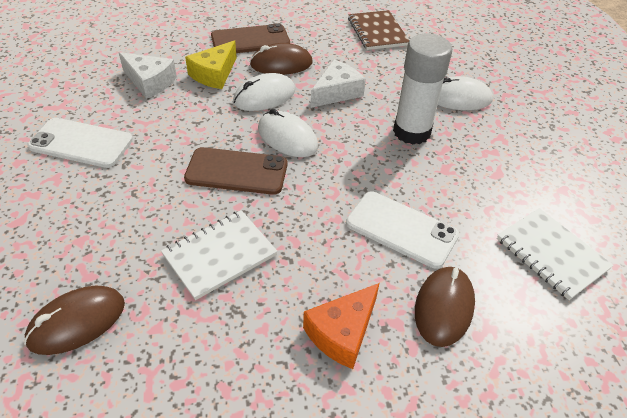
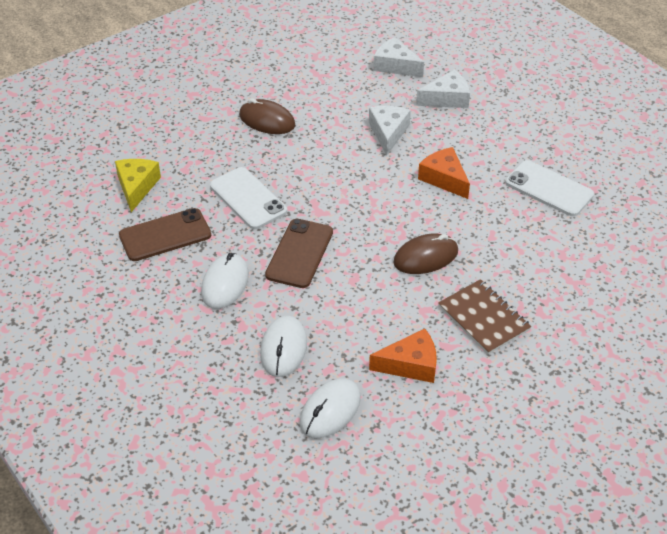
brown mouse: [24,286,125,355] [250,43,313,75] [415,267,475,347] = 3 -> [239,98,295,134] [393,233,458,274] = 2
orange cheese: [303,283,380,369] = 1 -> [369,329,437,383] [418,147,470,199] = 2
white cheese: [119,52,177,99] [310,60,366,108] = 2 -> [369,106,411,156] [373,37,424,77] [416,70,470,108] = 3
white glue stick: [393,34,452,145] = 1 -> none = 0
white notebook: [161,210,277,300] [497,208,613,300] = 2 -> none = 0

